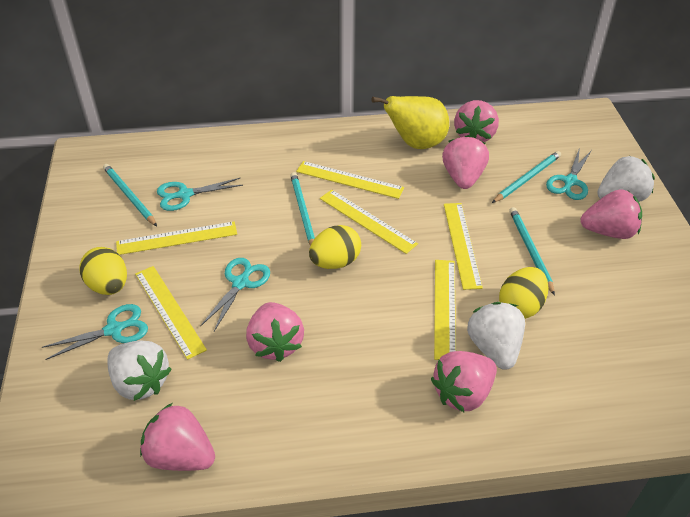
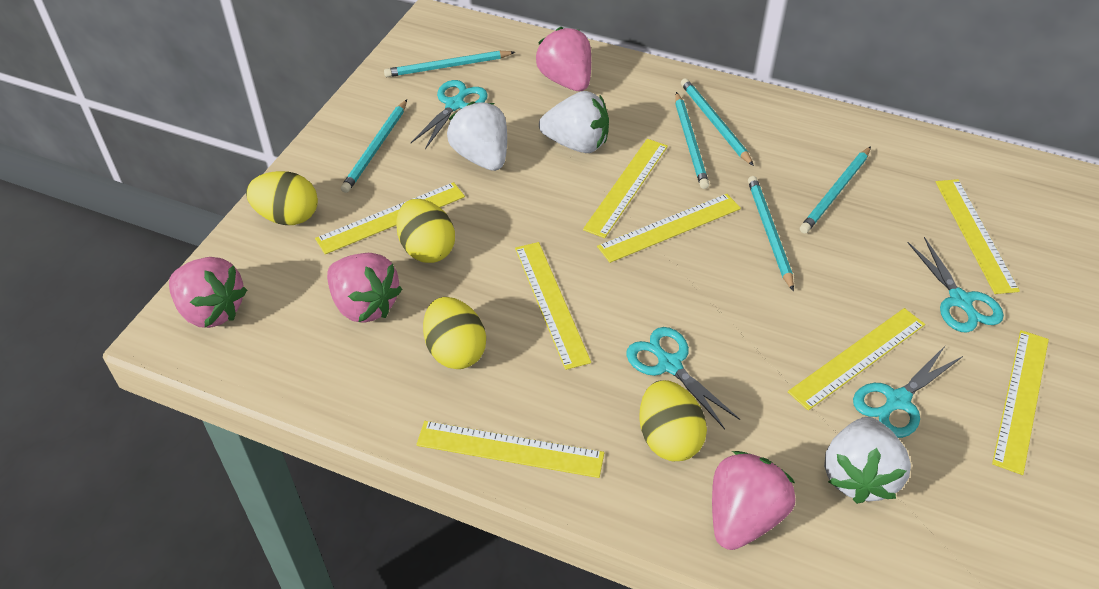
pink strawberry: [140,403,215,471] [246,302,304,362] [431,351,497,412] [442,135,489,189] [454,100,499,142] [581,189,642,239] = 6 -> [169,257,247,328] [327,253,402,323] [536,27,591,91] [712,451,796,550] = 4
turquoise pencil: [103,164,157,226] [290,172,315,246] [492,151,561,203] [509,207,555,296] = 4 -> [341,100,407,193] [384,51,515,77] [675,92,709,189] [681,78,754,166] [748,176,794,291] [800,146,871,233] = 6
yellow egg: [79,247,127,295] [309,225,361,269] [499,267,548,319] = 3 -> [246,171,318,225] [396,199,455,263] [423,297,486,369] [639,380,707,461] = 4
yellow pear: [372,96,449,149] = 1 -> none = 0
yellow ruler: [116,221,237,255] [135,266,207,360] [296,161,404,199] [320,190,418,254] [434,260,456,360] [444,203,483,290] = 6 -> [315,182,465,254] [416,421,604,478] [515,242,591,370] [583,139,668,238] [597,194,741,263] [788,308,925,411] [936,179,1020,294] [992,330,1049,475] = 8

